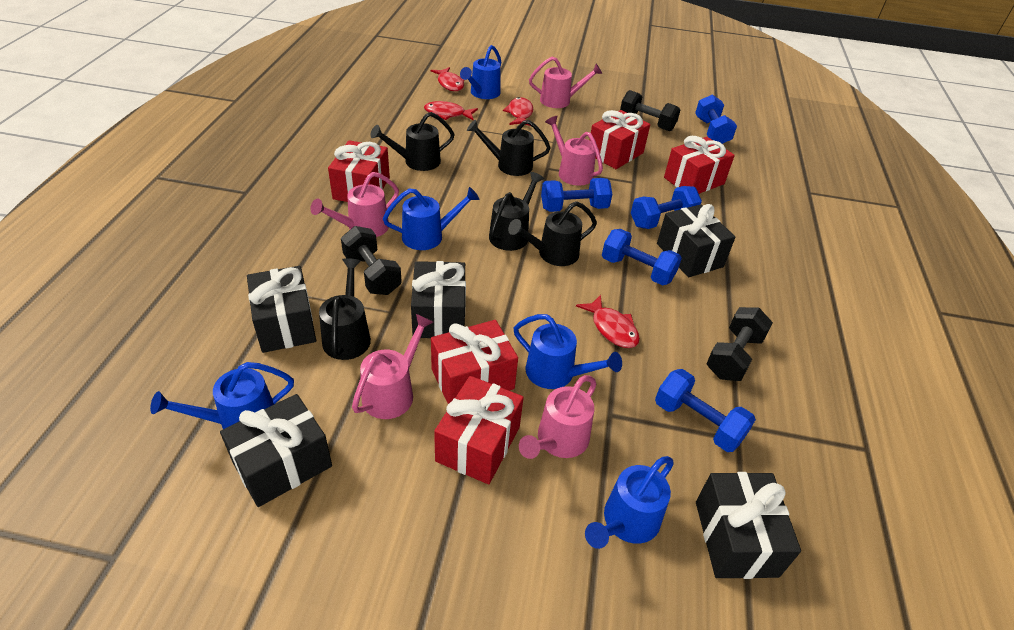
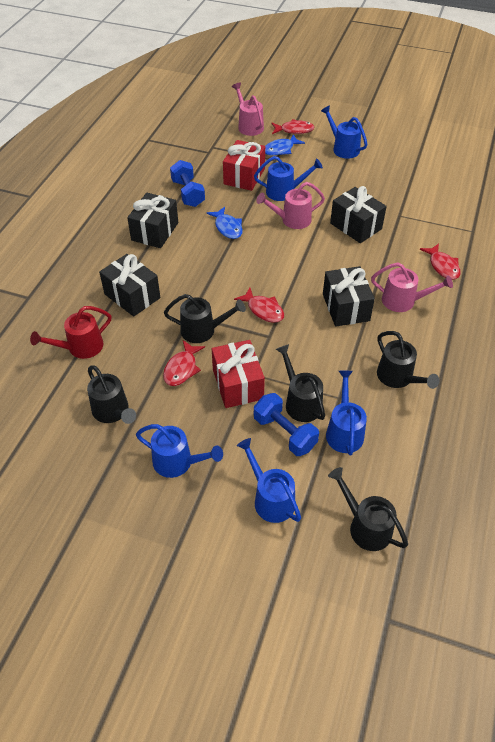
black dumbbell: [341,226,402,295] [620,90,680,131] [707,307,773,381] = 3 -> none = 0
black gift: [220,394,332,507] [247,266,316,353] [411,261,466,338] [657,204,735,277] [696,472,801,579] = 5 -> [99,254,160,317] [127,193,178,248] [323,266,375,327] [330,186,387,243] = 4
blue dumbbell: [541,178,612,212] [602,229,682,285] [631,186,702,229] [655,369,756,452] [695,94,737,144] = 5 -> [170,160,205,207] [254,393,319,456] = 2
blue fish: none = 0 -> [206,207,243,239] [265,134,305,156] = 2
pink watering can: [311,172,399,237] [352,314,433,419] [519,375,596,459] [529,57,602,108] [545,116,603,186] = 5 -> [232,82,264,136] [256,182,325,229] [371,263,453,312] = 3
red gift: [328,140,390,202] [431,320,518,404] [434,376,524,484] [590,110,650,169] [664,136,735,194] = 5 -> [212,340,265,408] [223,140,265,191] = 2
red watering can: none = 0 -> [30,306,111,359] = 1

